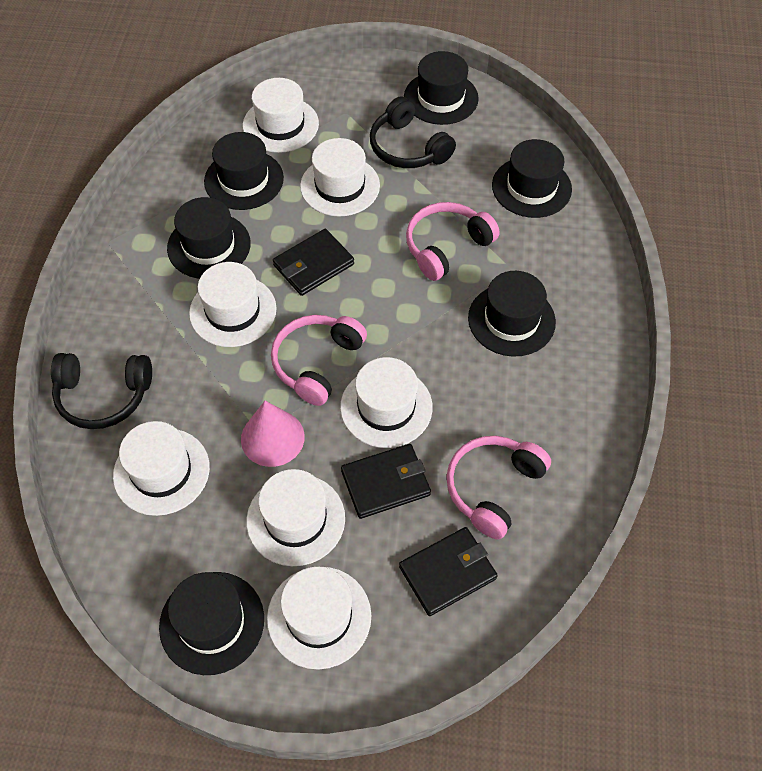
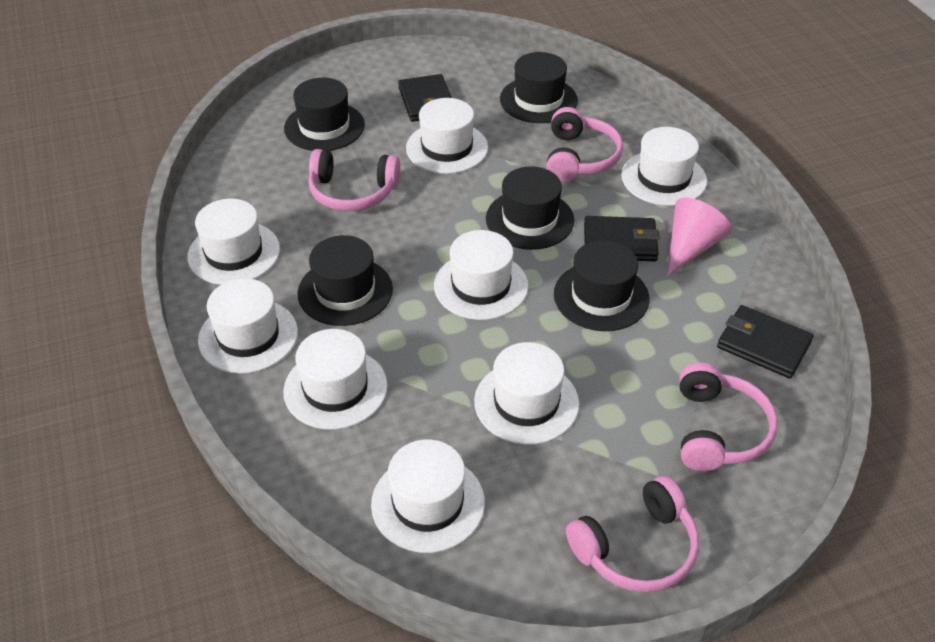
black hat: [159,572,264,675] [167,197,251,279] [204,132,284,210] [404,51,479,125] [468,271,556,357] [492,139,572,218] = 6 -> [284,78,365,151] [297,235,393,326] [486,166,574,250] [500,52,578,123] [554,240,649,331] = 5
black headphones: [51,353,152,429] [370,96,456,168] = 2 -> none = 0
pink headphones: [271,315,367,406] [406,202,500,281] [446,436,551,539] = 3 -> [308,149,400,211] [546,107,623,182] [566,476,699,593] [679,362,778,471] = 4
white hat: [113,421,210,516] [189,262,277,347] [243,78,319,153] [246,469,345,566] [267,567,371,669] [300,138,380,217] [340,357,433,448] = 7 -> [187,199,280,285] [198,278,298,374] [283,329,387,430] [371,439,485,553] [406,98,488,174] [434,230,528,320] [474,342,579,445] [621,127,707,206] = 8

